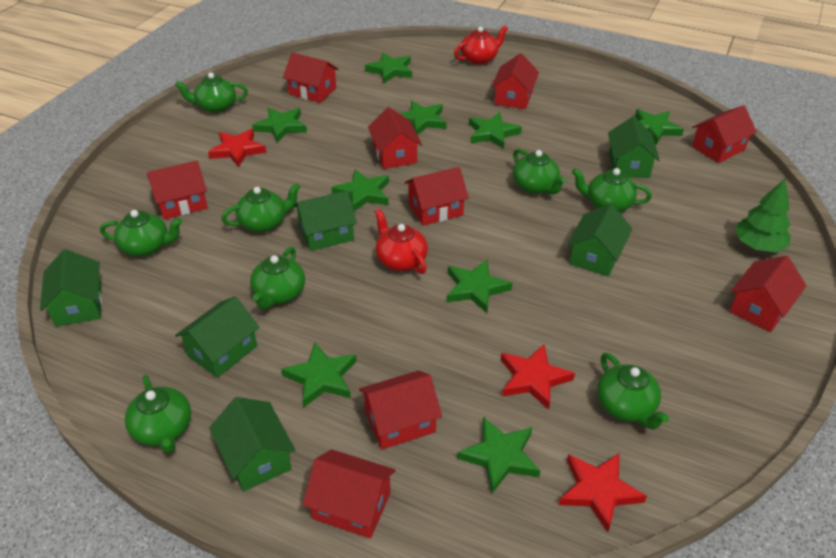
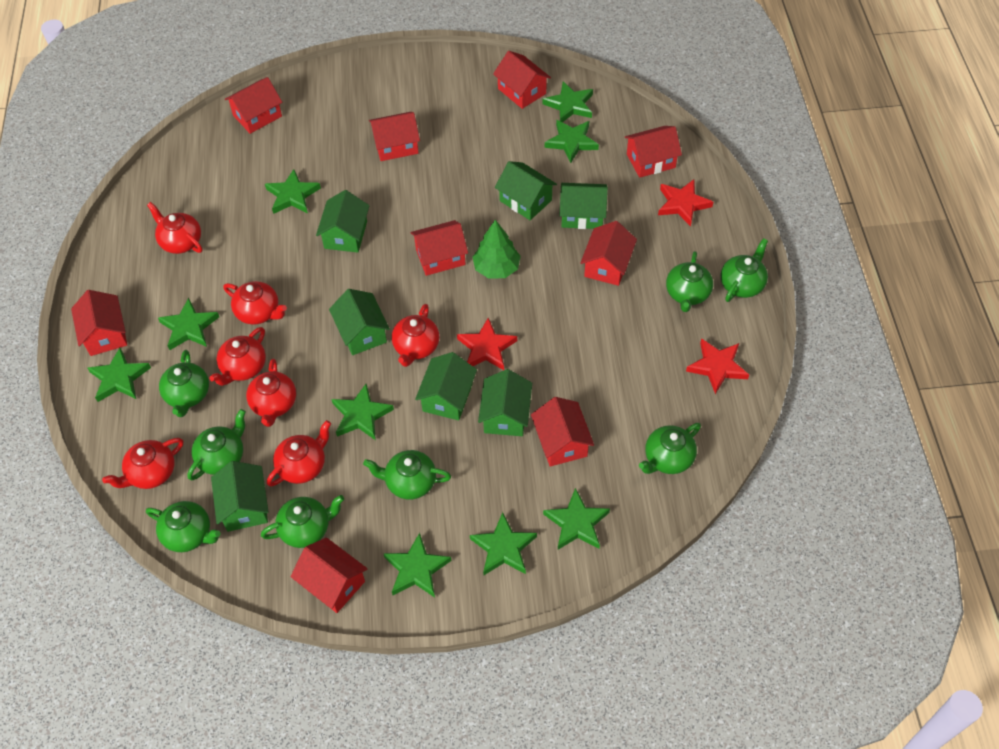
green house: [40,249,102,327] [175,296,260,378] [209,397,295,492] [293,191,357,251] [567,204,632,277] [608,117,660,178] = 6 -> [211,461,269,532] [316,190,370,253] [329,289,390,355] [415,352,477,420] [478,369,532,436] [495,161,557,220] [559,183,608,229] = 7
red teapot: [375,209,428,274] [454,25,508,65] = 2 -> [102,438,183,489] [147,202,202,254] [209,327,266,386] [223,281,287,325] [246,358,296,427] [267,420,331,487] [392,304,440,367] = 7

